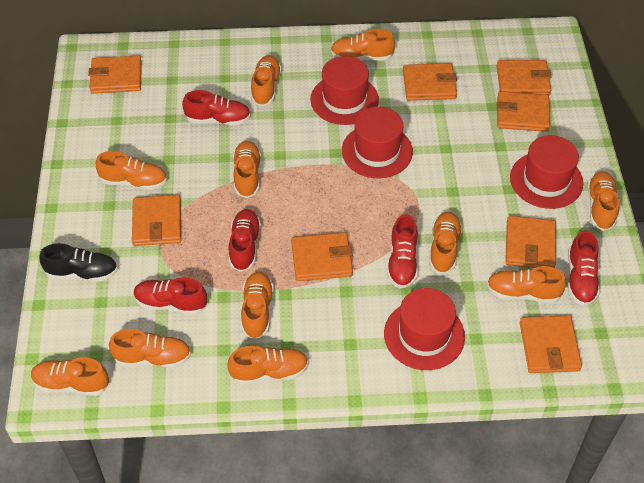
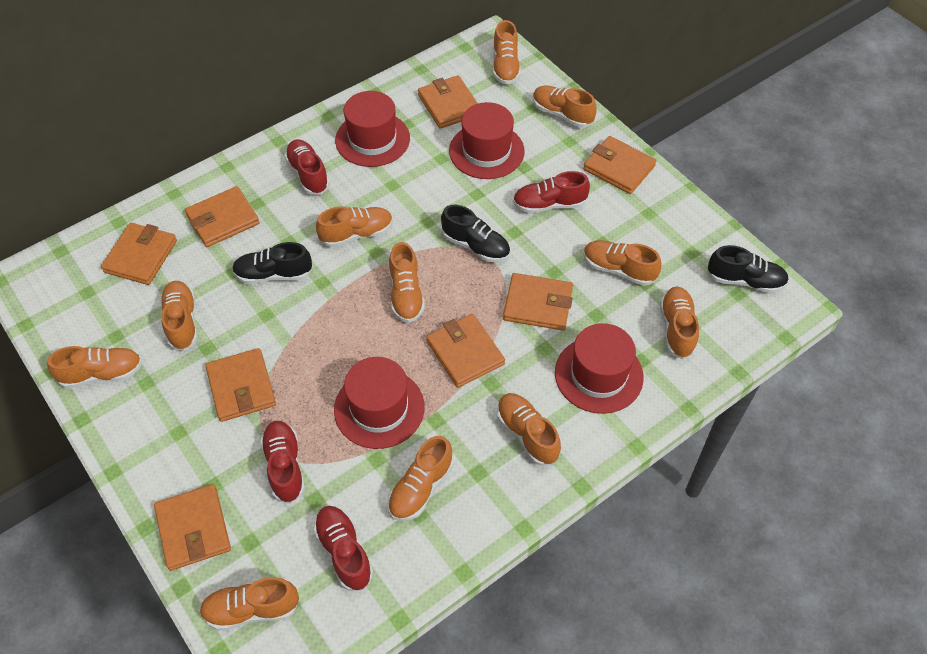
black shoe: [39,243,118,282] = 1 -> [232,242,313,284] [441,205,510,262] [707,245,789,293] = 3
red shoe: [134,277,207,315] [182,90,251,126] [229,209,261,272] [387,214,418,289] [568,231,600,306] = 5 -> [260,421,305,503] [285,139,330,195] [313,506,373,591] [513,171,590,213] = 4

